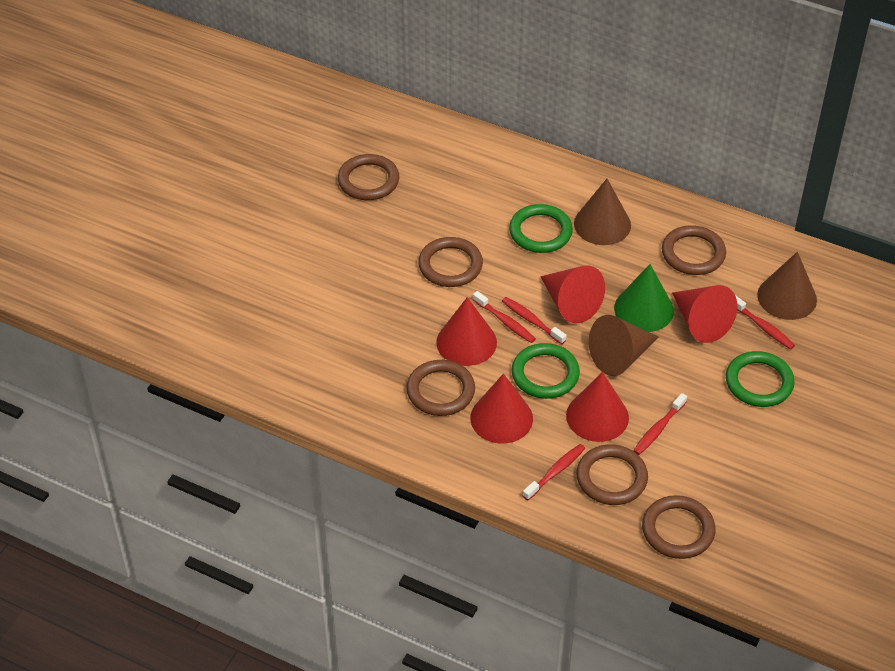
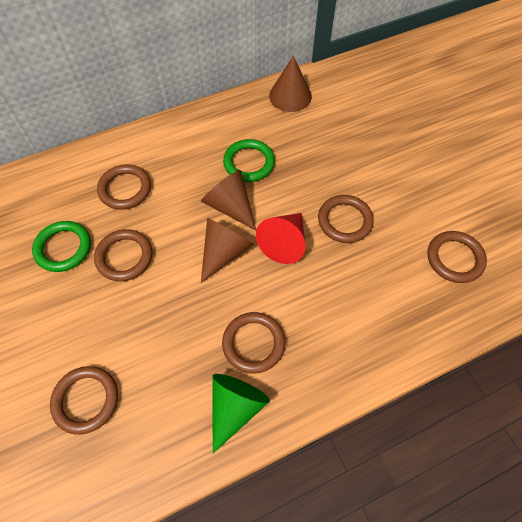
green ring: [509,204,573,253] [512,343,580,399] [726,351,795,407] = 3 -> [32,221,91,272] [223,139,275,182] = 2
red cone: [436,297,497,366] [470,374,533,444] [540,265,605,324] [566,372,629,442] [672,285,738,343] = 5 -> [256,213,306,264] = 1
red toothbrush: [473,291,536,343] [502,297,566,344] [523,444,585,500] [633,393,687,455] [735,295,795,350] = 5 -> none = 0

